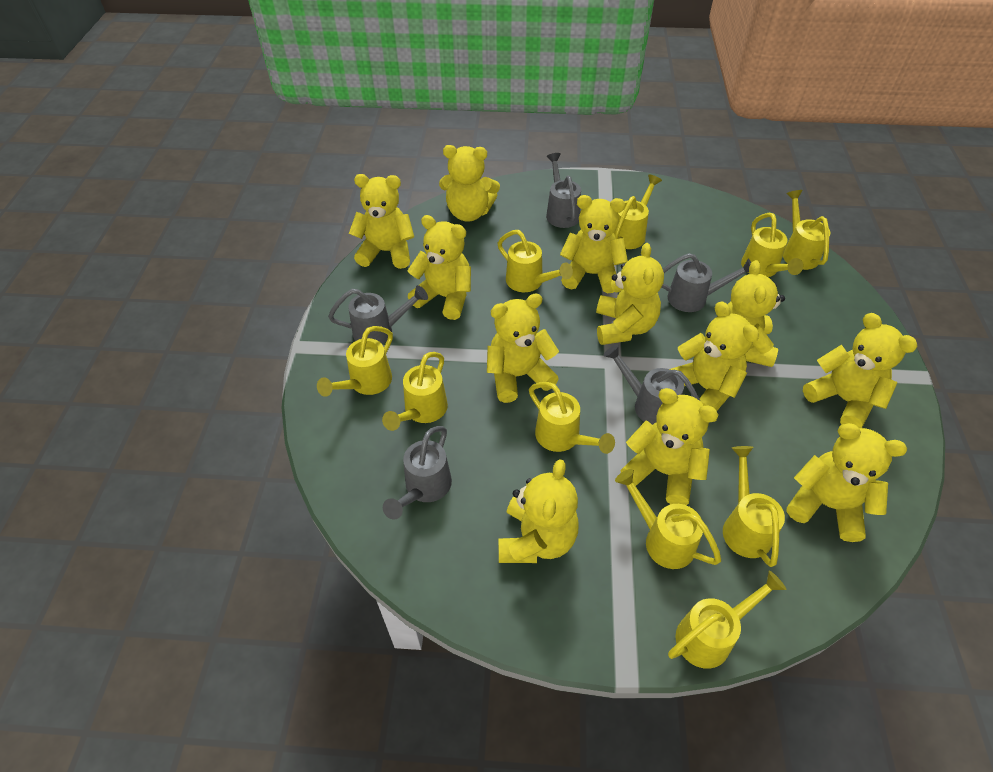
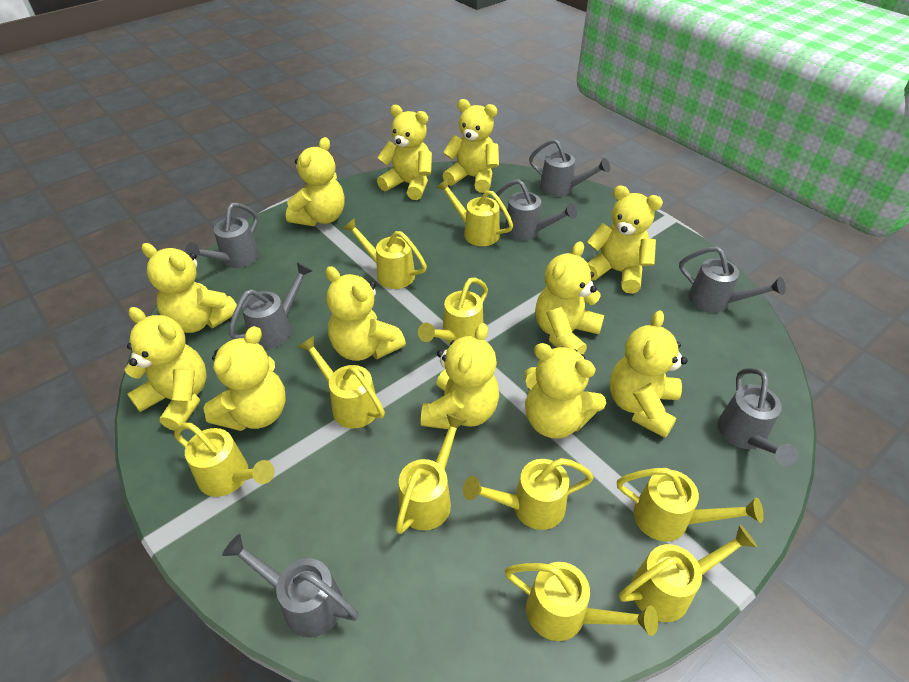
grey watering can: [328,285,428,344] [383,426,452,519] [546,153,581,228] [603,344,700,425] [662,253,752,312] = 5 -> [185,203,259,268] [222,534,358,637] [229,262,313,349] [494,179,577,241] [529,139,610,197] [679,246,786,313] [718,368,798,466] = 7

